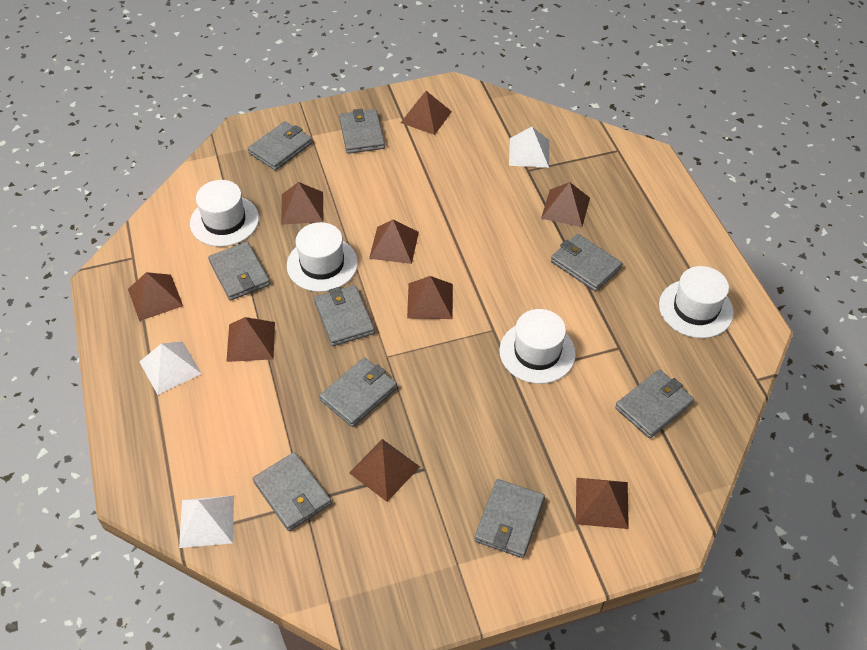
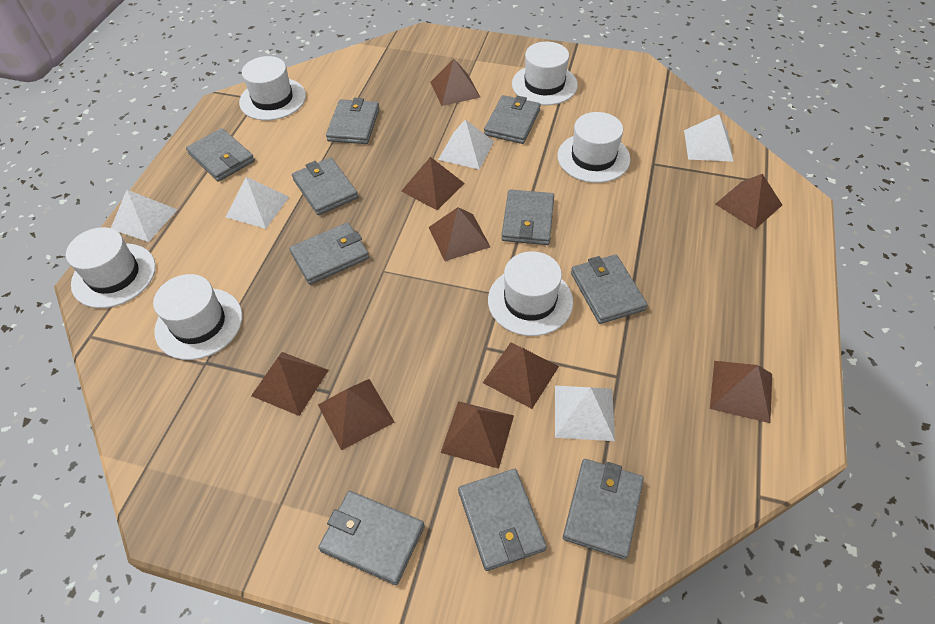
grey wallet: [208,242,270,301] [248,121,312,171] [253,452,331,531] [314,285,375,346] [319,358,397,427] [339,109,385,154] [474,479,545,558] [551,234,622,291] [615,369,694,438] = 9 -> [186,128,255,182] [289,222,369,285] [292,157,358,215] [318,491,425,585] [326,98,379,144] [458,469,547,571] [484,95,541,144] [501,189,554,245] [563,459,644,560] [571,254,647,324] = 10
white hat: [190,180,259,247] [287,222,358,292] [499,309,576,384] [659,266,734,338] = 4 -> [66,227,156,308] [153,274,242,360] [239,56,306,120] [488,251,573,336] [512,41,578,105] [557,112,631,183] = 6
white pyramid: [139,341,202,395] [179,496,234,548] [509,127,549,168] = 3 -> [111,190,178,242] [226,177,289,229] [438,119,494,170] [555,385,615,441] [684,114,734,162] = 5

